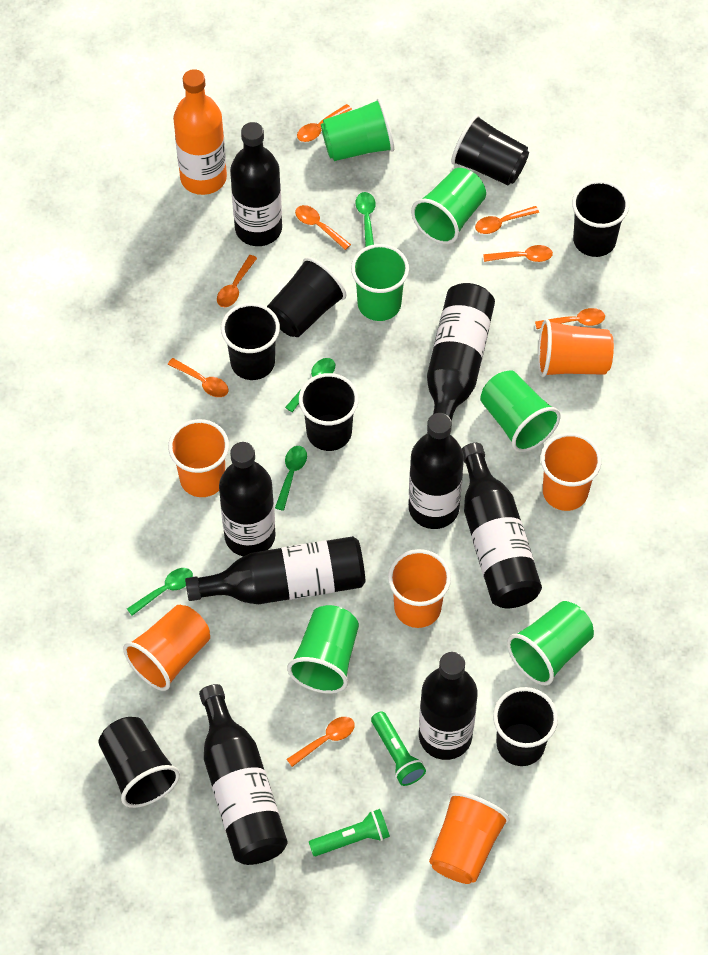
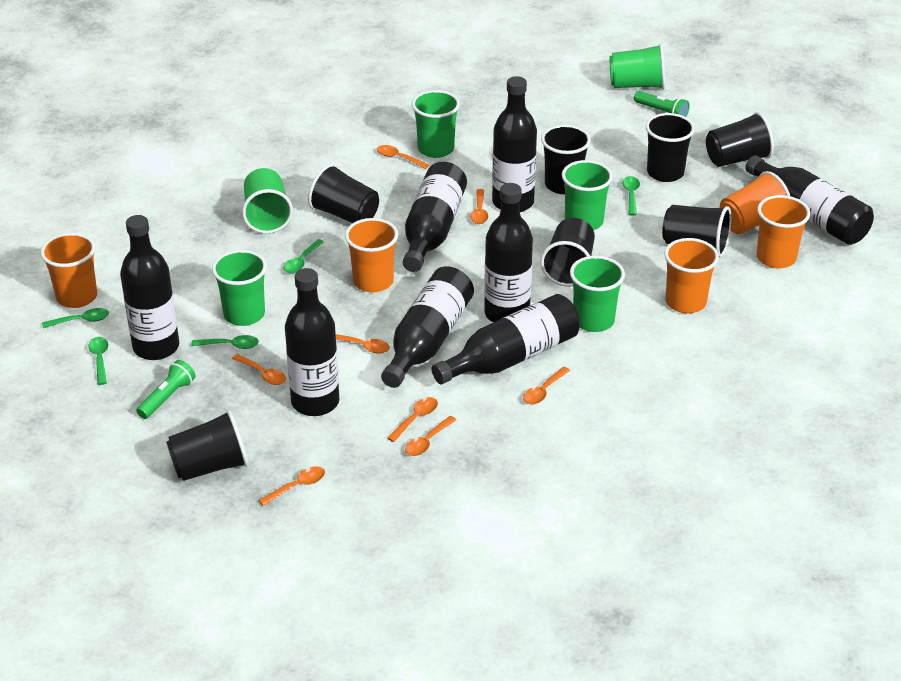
green spoon: [127,568,193,616] [275,446,307,511] [285,358,335,412] [356,192,375,247] = 4 -> [42,308,109,328] [88,337,108,385] [191,335,259,349] [284,239,324,274] [622,176,640,216] = 5
orange bottle: [173,69,227,195] = 1 -> none = 0
orange cup: [123,605,210,691] [168,419,229,497] [388,549,451,628] [429,791,510,884] [538,319,614,377] [541,433,602,511] = 6 -> [40,233,97,308] [345,218,398,293] [664,238,719,313] [720,171,790,234] [757,195,810,268] = 5

